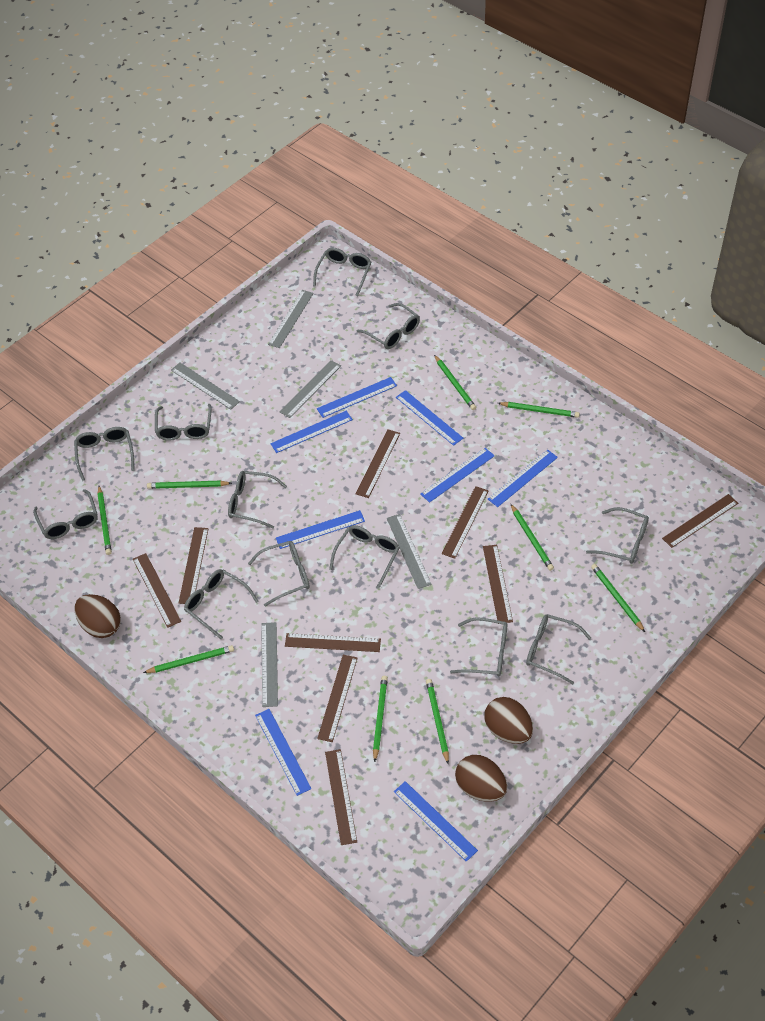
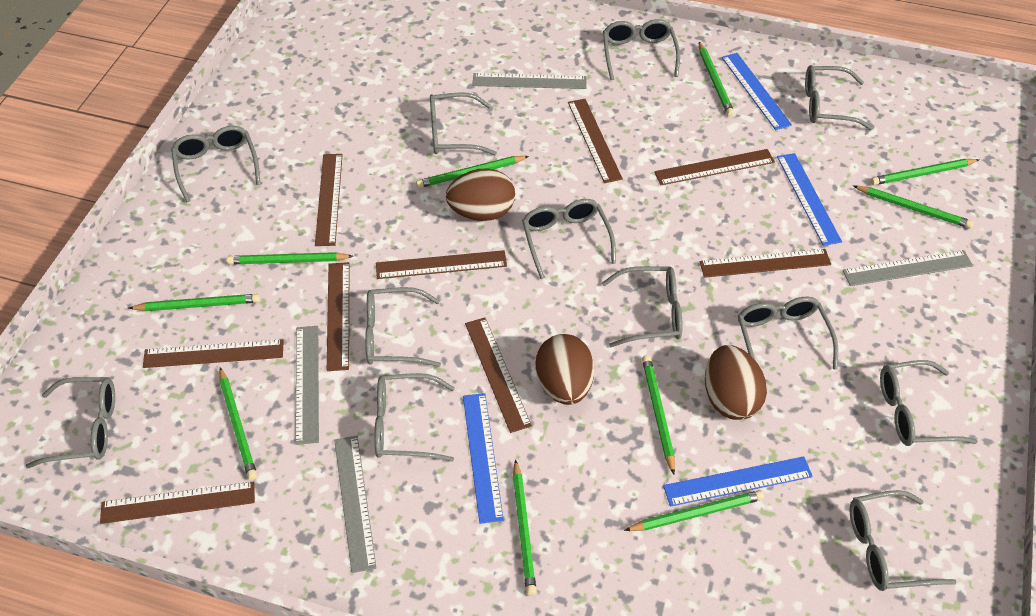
blue ruler: [255,709,311,796] [270,411,353,453] [276,510,365,549] [317,377,397,418] [394,781,478,862] [396,390,463,446] [420,448,495,503] [488,450,558,507] = 8 -> [463,393,504,524] [663,456,813,507] [722,53,792,130] [777,153,842,246] = 4
green pencil: [97,486,112,555] [143,645,234,673] [147,481,232,489] [373,676,388,762] [426,679,449,764] [434,355,476,410] [498,402,580,418] [511,504,554,571] [591,564,645,632] = 9 -> [129,294,260,311] [219,367,257,480] [227,252,353,264] [416,156,529,188] [513,459,537,596] [624,490,764,531] [642,355,675,475] [699,42,734,117] [853,186,974,229] [871,159,979,185] = 10
grey ruler: [171,363,240,410] [261,622,278,707] [268,290,314,348] [279,360,341,418] [387,514,432,589] = 5 -> [295,326,319,445] [334,435,377,573] [472,73,586,89] [842,250,973,286] = 4

